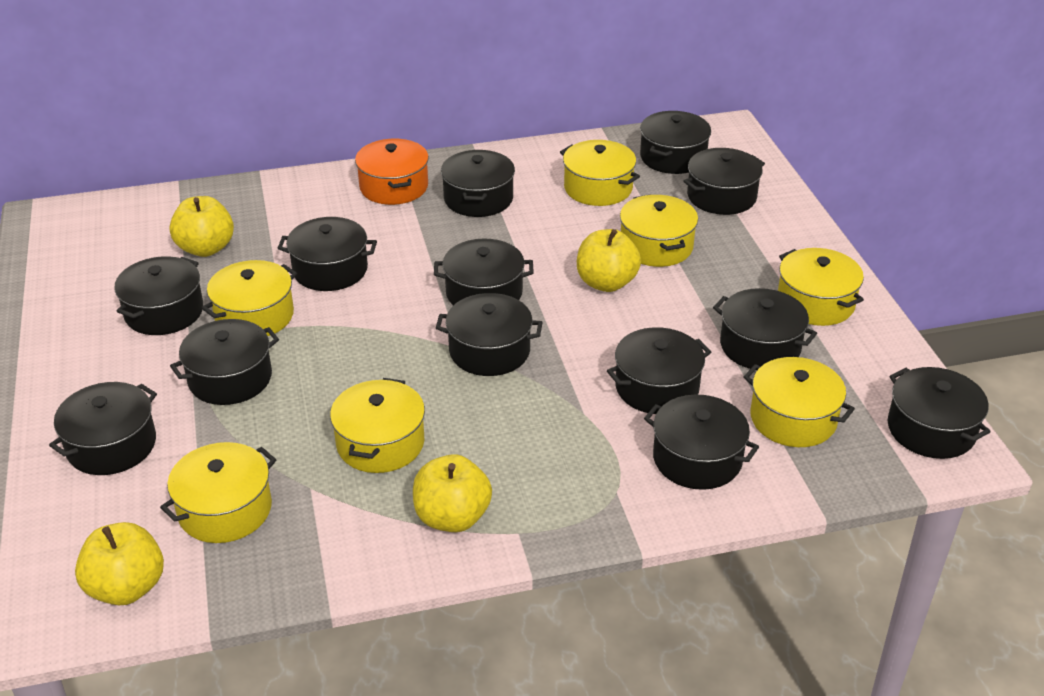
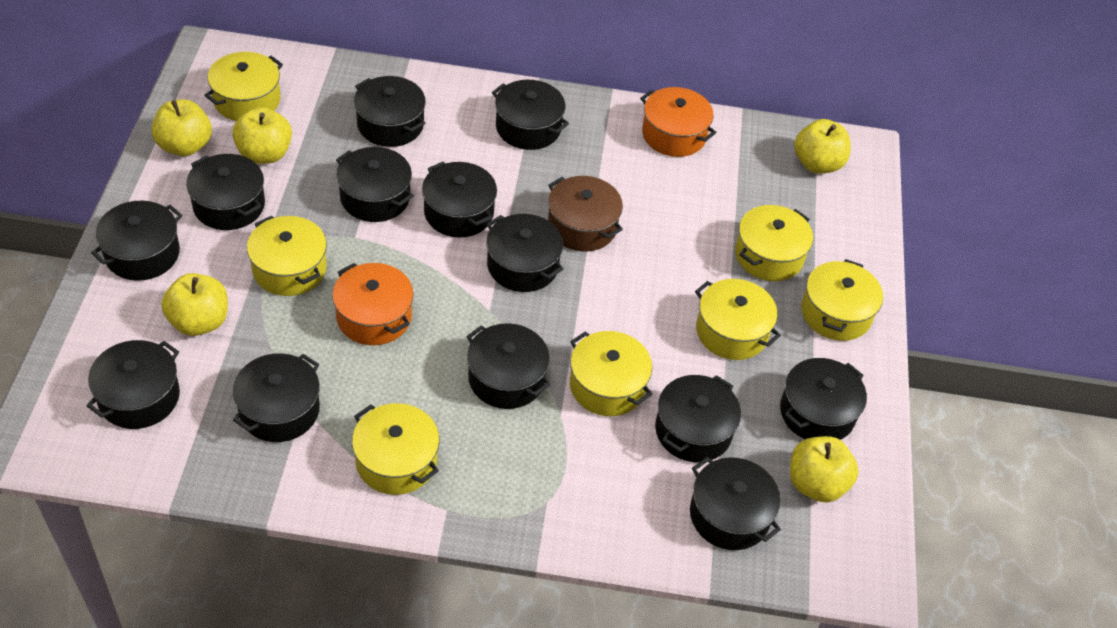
brown pot: none = 0 -> [548,176,623,251] = 1
orange pot: [355,139,429,205] = 1 -> [332,263,414,345] [640,87,716,157] = 2
yellow apple: [75,522,164,605] [169,196,234,257] [413,454,492,532] [577,229,641,292] = 4 -> [151,99,212,156] [161,273,228,336] [232,107,292,164] [790,436,858,503] [794,119,851,173] = 5

